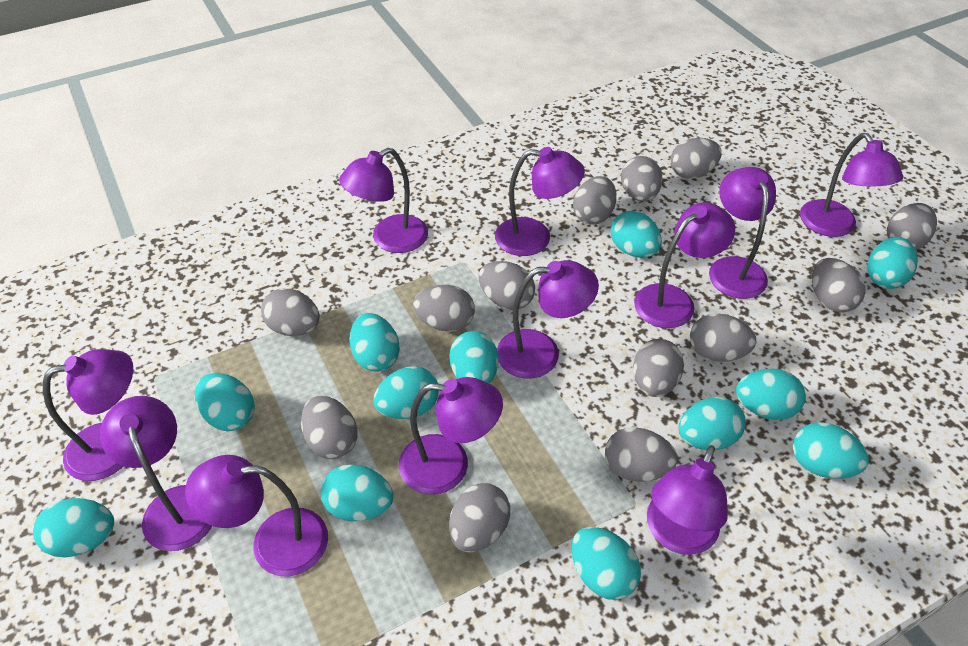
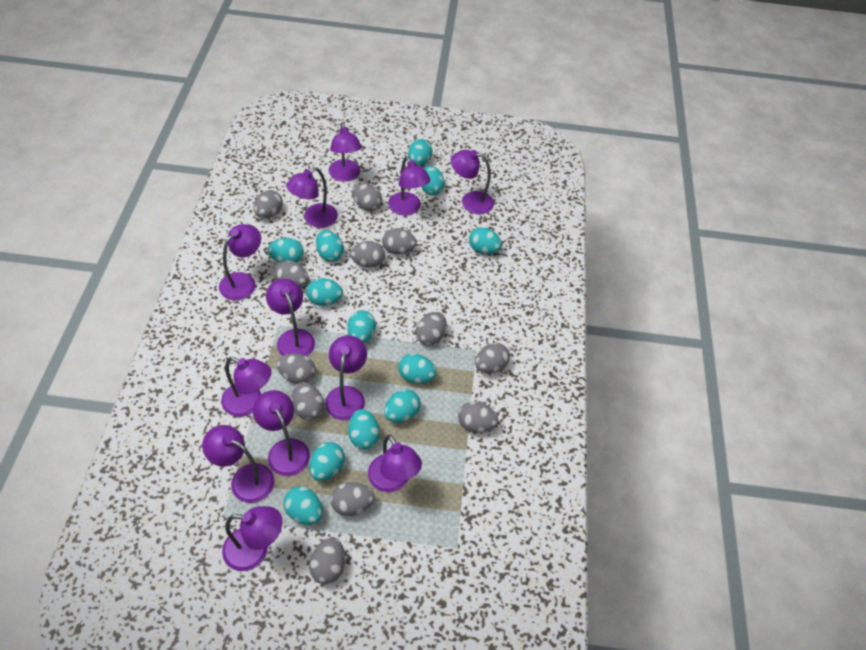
grey egg: [261,288,320,336] [301,396,358,459] [413,285,475,332] [449,483,510,552] [479,261,535,310] [573,176,617,224] [605,427,678,482] [621,156,662,201] [633,339,684,397] [670,138,722,179] [690,313,756,362] [812,258,866,313] [887,203,937,250] = 13 -> [254,190,283,218] [275,261,309,288] [277,354,316,384] [292,382,324,420] [309,537,345,584] [330,482,375,516] [350,241,385,268] [352,184,382,211] [382,228,417,254] [416,312,447,346] [458,402,498,433] [475,343,510,373] = 12
purple lamp: [43,349,133,481] [100,396,212,551] [185,455,328,577] [339,148,428,253] [399,377,503,495] [495,147,585,256] [497,260,599,379] [634,202,735,328] [647,445,728,555] [709,167,776,299] [800,133,903,237] = 11 -> [202,425,275,503] [219,224,261,300] [221,357,272,417] [222,506,282,571] [253,390,310,476] [266,279,315,356] [286,167,338,228] [325,335,367,420] [329,122,362,182] [368,435,422,492] [388,156,431,216] [451,150,494,214] = 12

